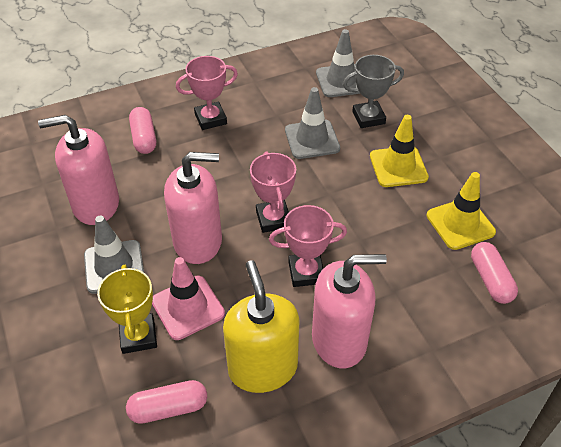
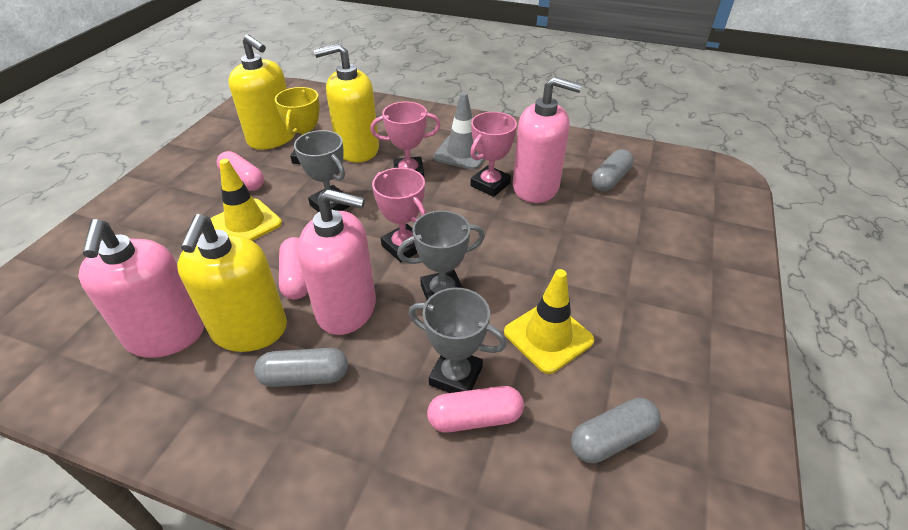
grey capsule: none = 0 -> [254,348,348,387] [571,398,661,463] [591,149,634,192] = 3
grey traffic cone: [84,215,144,294] [285,87,340,159] [316,29,360,97] = 3 -> [433,92,485,170] = 1
grey trophy: [343,55,404,128] = 1 -> [294,130,350,212] [397,210,485,300] [409,288,507,393] = 3
pink traffic cone: [152,257,225,340] = 1 -> none = 0
yellow soap dispenser: [223,260,300,393] = 1 -> [177,214,287,352] [228,34,295,150] [314,43,379,163] = 3

